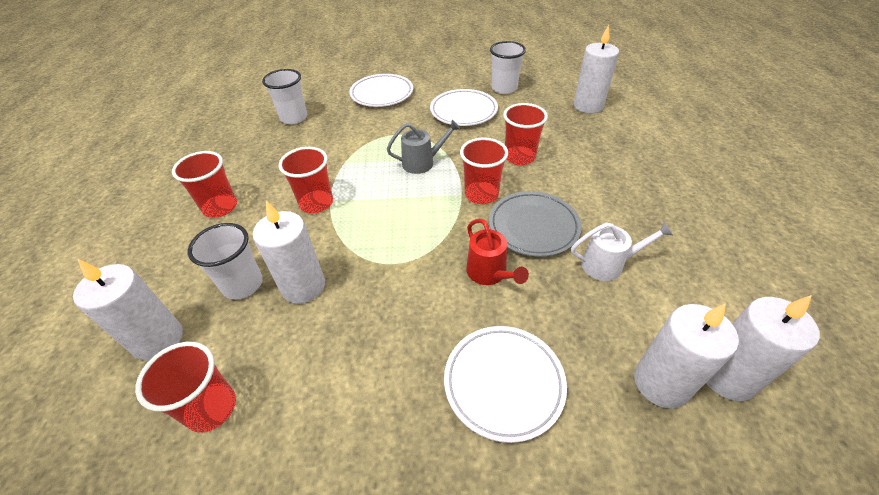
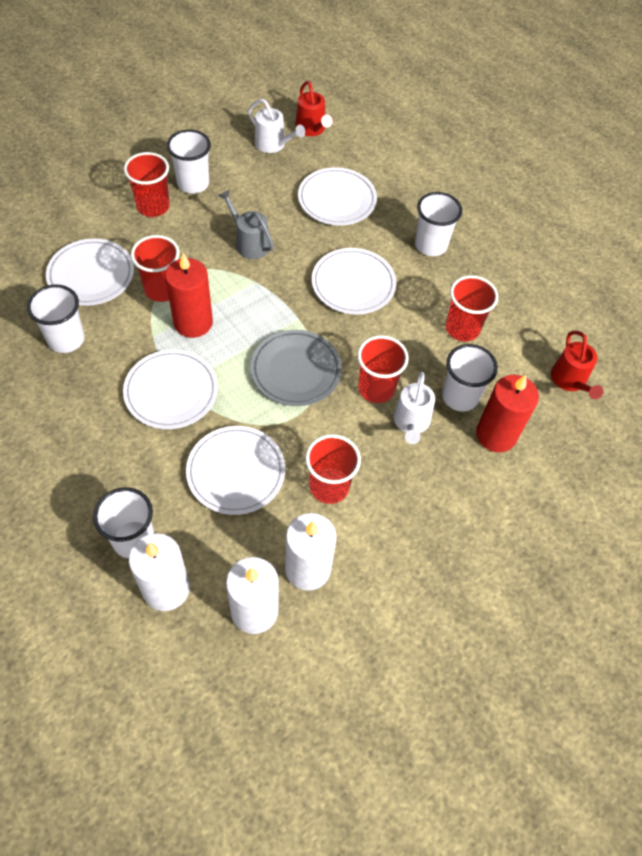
red candle: none = 0 -> [165,253,213,338] [476,375,539,452] = 2
red watering can: [466,218,529,285] = 1 -> [295,81,333,136] [551,331,603,399] = 2
white candle: [73,259,183,361] [253,201,325,304] [574,25,619,113] [634,303,739,408] [706,295,820,401] = 5 -> [129,533,190,611] [226,557,279,634] [285,513,337,591] = 3
white cup: [188,223,263,299] [262,69,307,124] [490,41,526,94] = 3 -> [27,284,85,353] [93,487,154,558] [167,130,211,194] [415,192,462,256] [442,344,498,412] = 5
white plate: [349,74,413,107] [430,89,498,126] [444,326,567,443] = 3 -> [46,239,134,306] [123,350,218,429] [186,426,285,515] [298,167,377,225] [312,248,396,315] = 5
white watering can: [571,222,673,281] = 1 -> [248,99,305,153] [393,372,435,444] = 2

